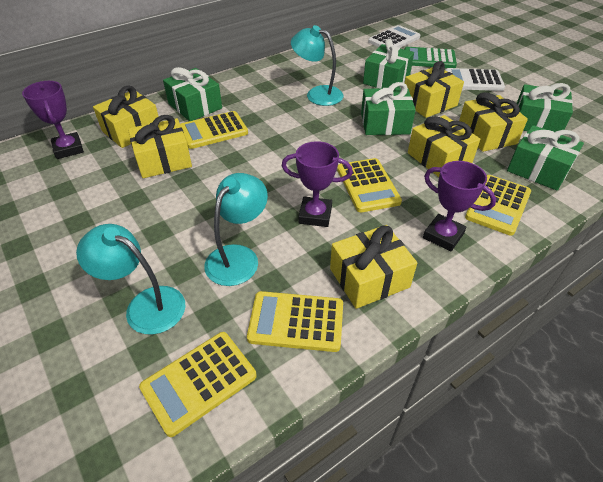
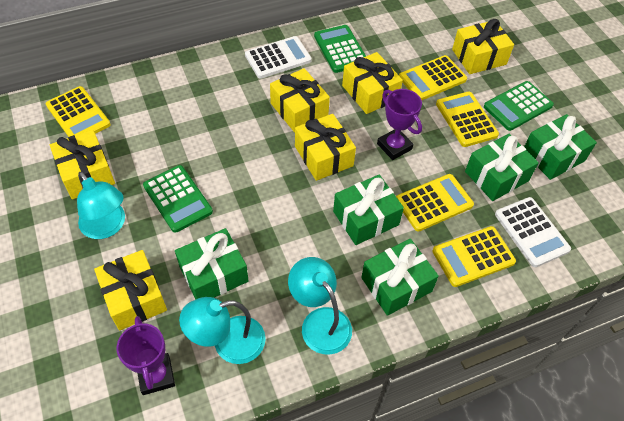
green calculator: [404,47,457,68] = 1 -> [143,165,213,233] [314,25,366,73] [484,81,554,131] = 3
purple trophy: [22,81,84,159] [282,141,353,227] [423,161,496,252] = 3 -> [117,316,175,395] [377,89,422,160] = 2

